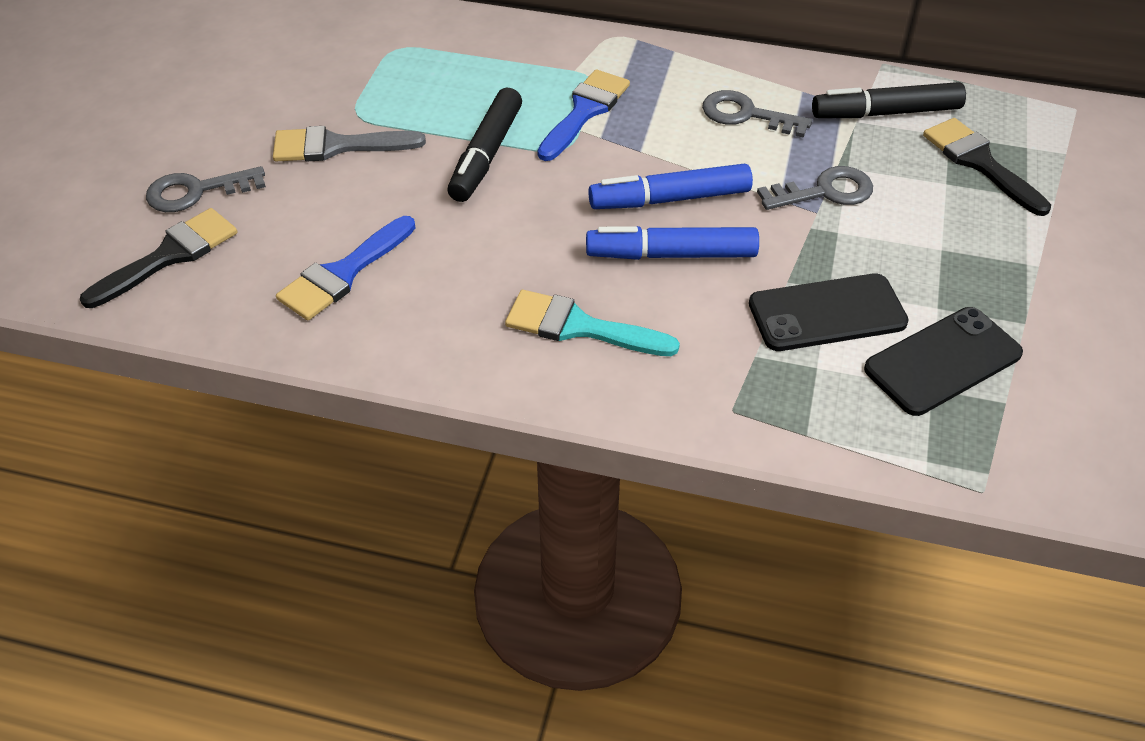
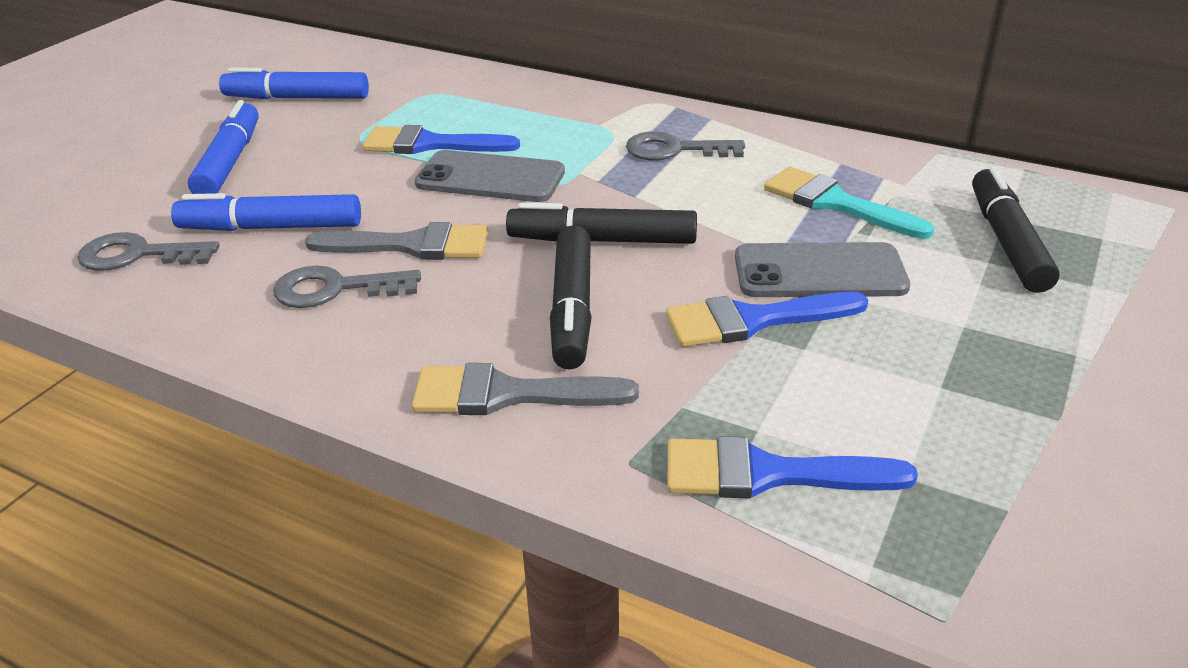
black brush: [80,208,237,308] [923,118,1051,216] = 2 -> none = 0
black marker: [447,88,522,202] [812,82,966,118] = 2 -> [506,202,697,244] [550,225,592,370] [972,166,1060,293] = 3
black phone: [749,274,909,351] [864,307,1023,416] = 2 -> none = 0
blue brush: [276,216,415,320] [537,69,630,161] = 2 -> [363,125,520,154] [666,292,868,347] [667,436,918,498] = 3
blue marker: [586,226,759,260] [588,163,753,209] = 2 -> [171,193,361,231] [188,100,259,194] [219,68,369,99] = 3
grey brush: [273,126,426,162] = 1 -> [305,222,488,260] [412,363,639,415] = 2
grey phone: none = 0 -> [414,150,565,202] [735,242,910,297] = 2

